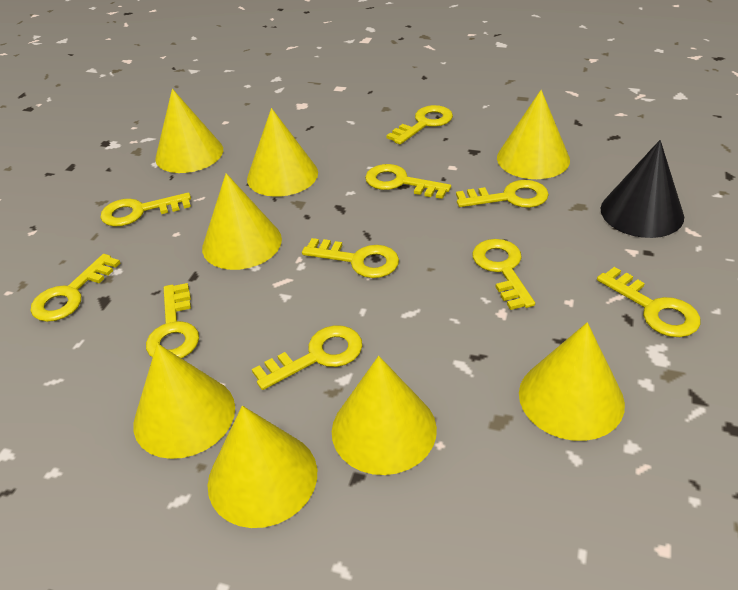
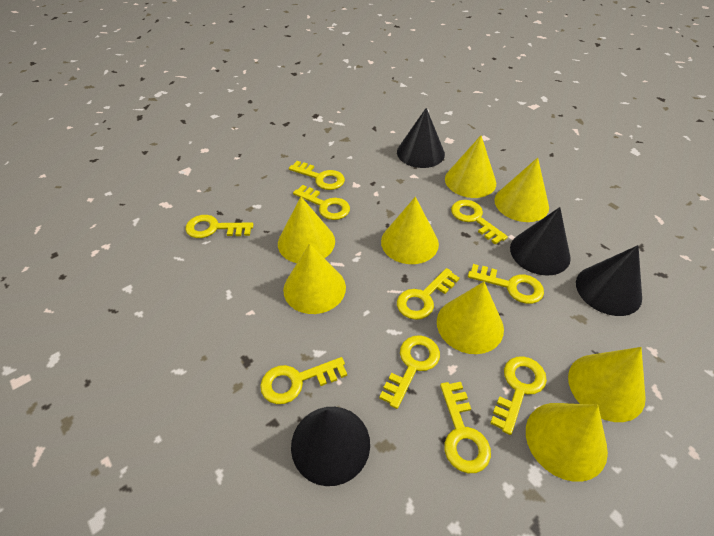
black cone: [600,140,684,238] = 1 -> [291,407,370,486] [397,108,445,168] [510,207,571,276] [576,245,642,316] = 4

